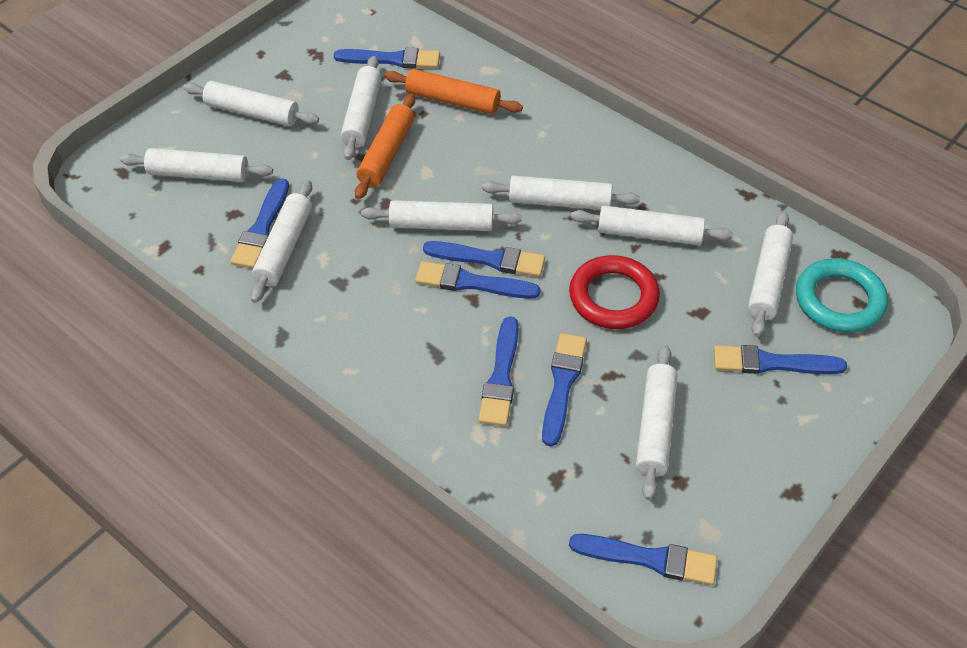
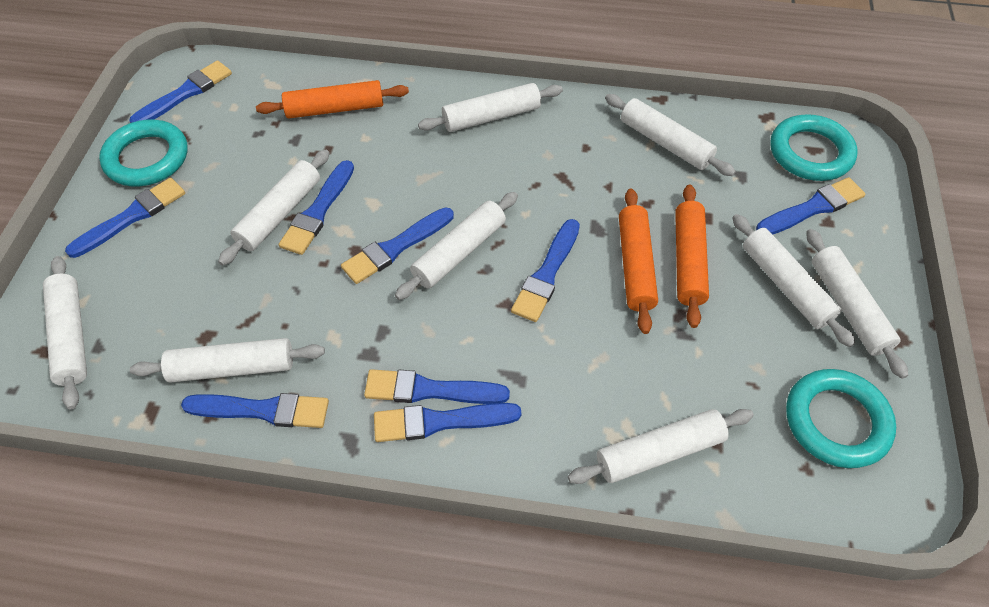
blue brush: [230,178,289,269] [334,47,440,69] [415,261,540,299] [423,241,545,277] [478,317,519,426] [542,333,587,447] [569,534,717,585] [714,345,847,374] = 8 -> [65,178,185,258] [129,60,232,123] [181,393,329,428] [279,160,354,255] [341,207,454,284] [364,369,510,404] [374,403,522,442] [511,219,580,322] [756,177,865,235] = 9
orange rolling pin: [355,94,415,200] [384,69,523,114] = 2 -> [256,80,409,118] [619,189,658,334] [675,185,709,328] = 3
red ring: [569,255,660,329] = 1 -> none = 0
turquoise ring: [796,258,888,333] = 1 -> [99,120,188,186] [770,114,858,181] [786,369,896,468] = 3

